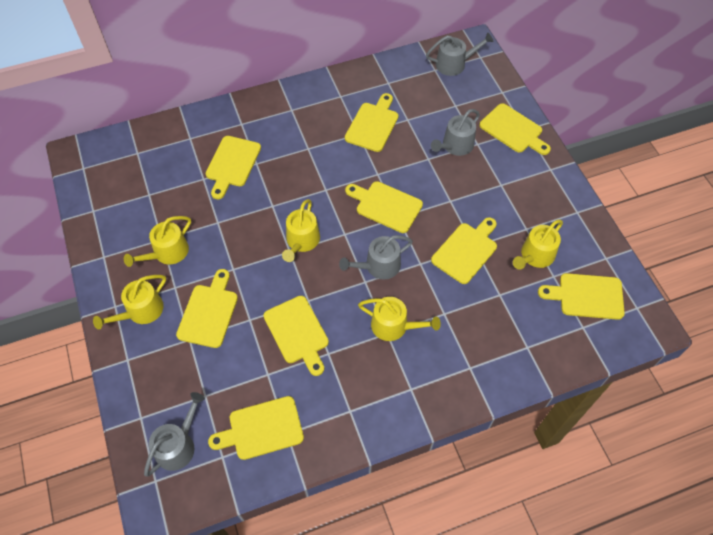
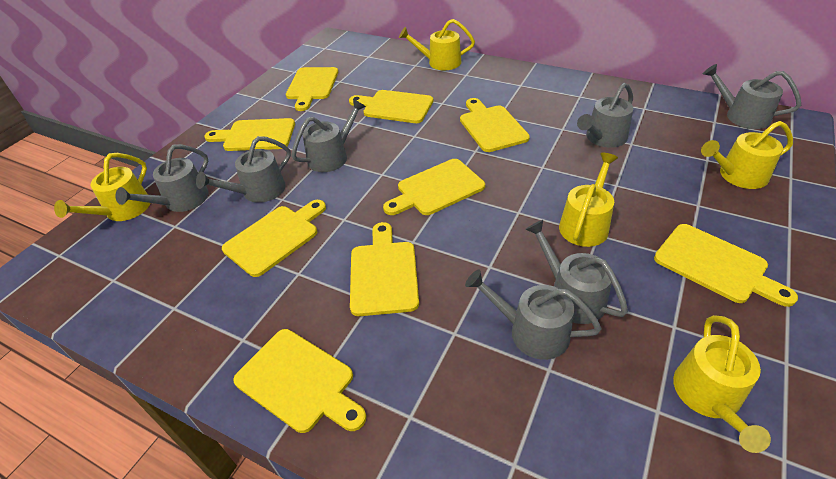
grey watering can: [144,392,205,477] [339,235,413,279] [426,32,494,76] [431,109,480,156] = 4 -> [115,144,209,212] [196,136,291,203] [291,99,366,172] [465,270,602,360] [525,220,628,324] [577,83,633,148] [703,64,801,129] = 7

